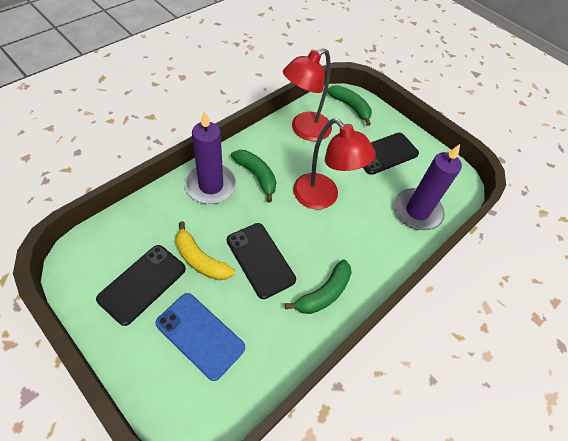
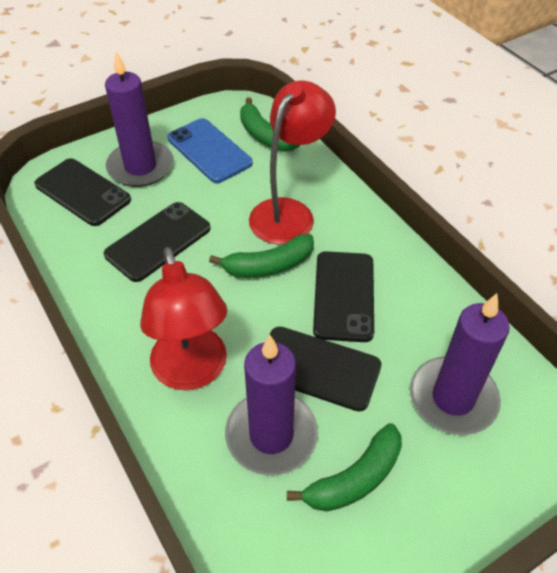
black phone: [96,245,186,326] [227,223,296,299] [363,133,419,175] = 3 -> [34,159,131,226] [104,202,211,282] [270,326,382,412] [313,251,374,342] = 4
purple candle: [185,111,237,204] [394,144,462,230] = 2 -> [105,51,173,187] [225,334,318,476] [410,293,510,435] = 3
yellow banana: [175,221,235,280] = 1 -> none = 0

